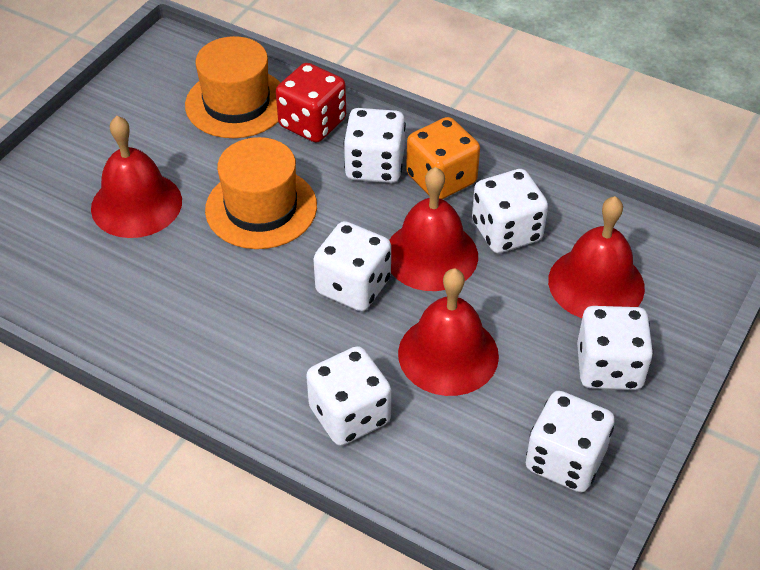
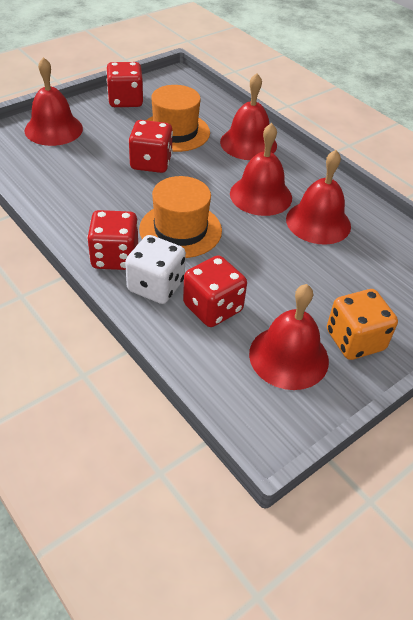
red bell: [91,116,182,238] [389,167,478,291] [398,268,499,396] [548,196,645,318] = 4 -> [24,57,83,146] [220,73,277,160] [230,123,292,216] [249,284,329,390] [286,150,351,245] = 5
red dice: [276,63,346,143] = 1 -> [87,210,138,270] [106,62,143,107] [128,120,173,173] [183,255,247,327] = 4
white dice: [306,346,391,446] [313,221,391,311] [344,108,406,183] [472,169,548,253] [526,391,615,492] [577,306,653,390] = 6 -> [125,235,186,304] = 1

